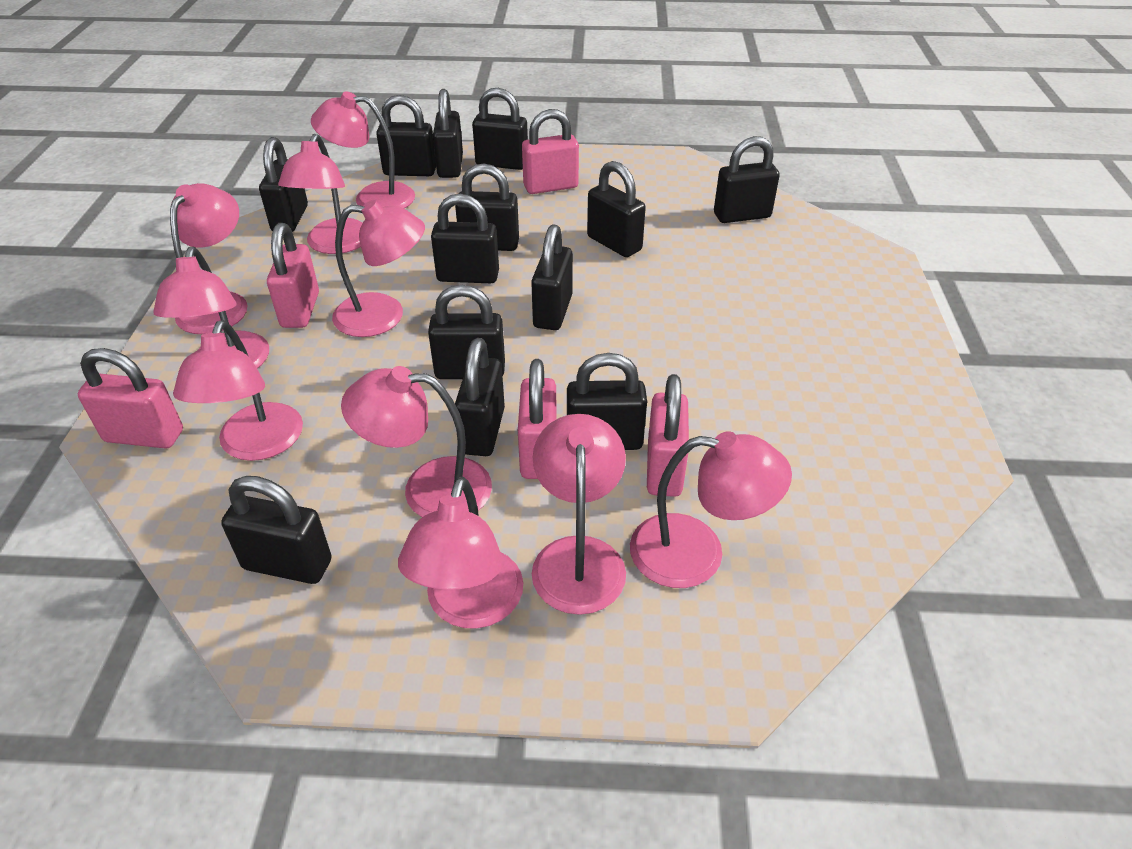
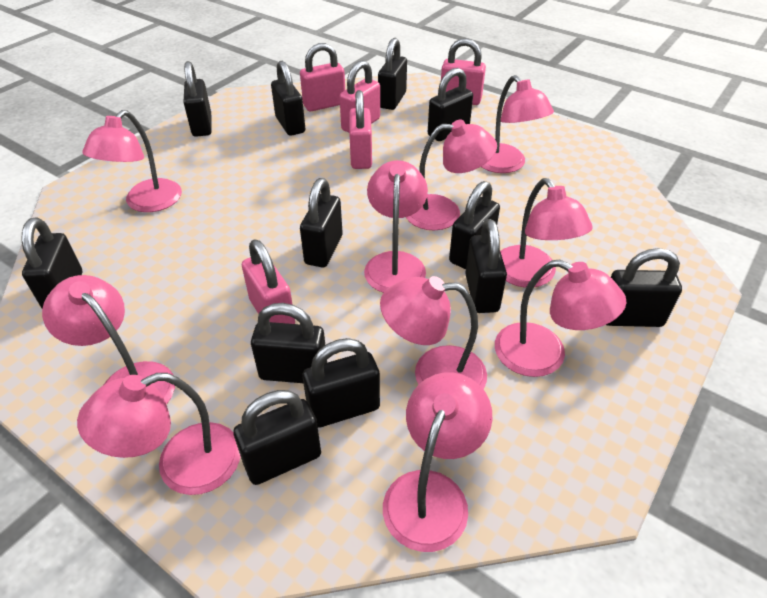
black padlock: [221,476,332,584] [259,137,308,232] [376,95,436,176] [428,285,505,379] [431,194,499,283] [433,89,463,178] [455,163,519,251] [455,338,505,456] [472,88,528,170] [531,224,573,330] [567,353,647,450] [587,161,646,257] [714,136,780,223] = 13 -> [21,217,82,308] [183,61,212,137] [234,390,321,485] [251,303,327,383] [271,61,305,136] [300,178,343,267] [302,338,380,428] [378,38,407,110] [428,68,473,141] [449,181,500,269] [465,219,507,313] [606,248,682,327] = 12

